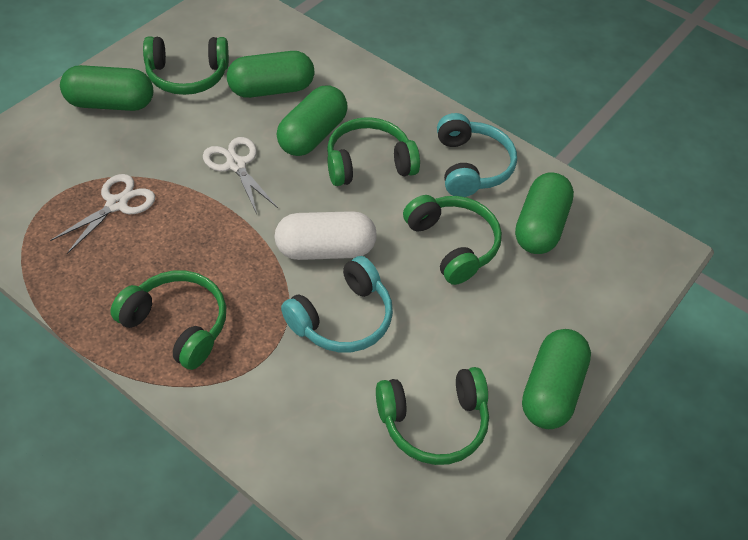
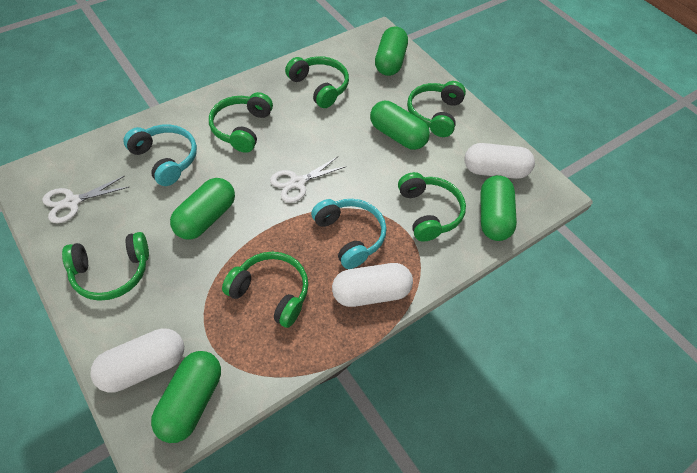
green headphones: [110,270,226,370] [143,36,229,95] [327,117,420,186] [376,367,489,465] [403,195,502,285] = 5 -> [62,232,149,301] [209,92,273,153] [222,252,308,328] [285,56,349,108] [398,172,466,242] [407,81,466,137] = 6
white capsule: [275,211,377,260] = 1 -> [90,328,184,393] [332,263,413,307] [464,143,535,179] = 3

